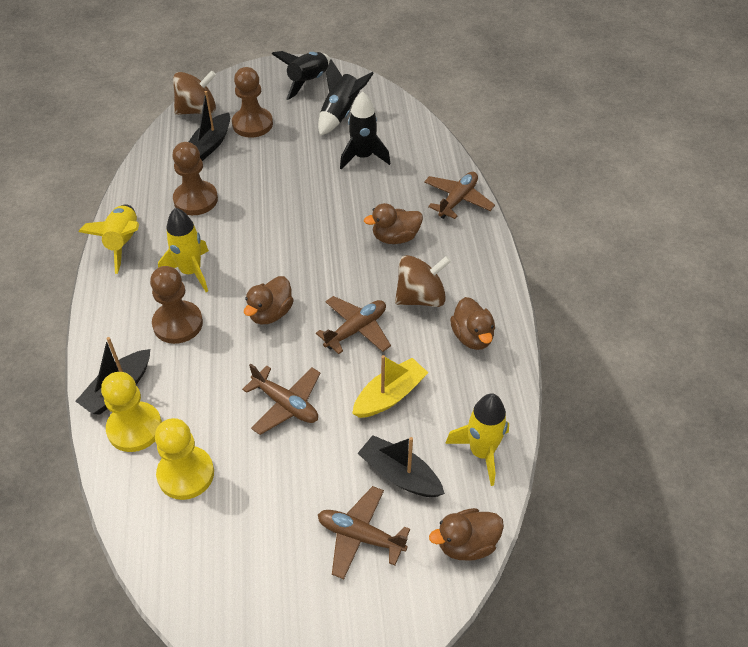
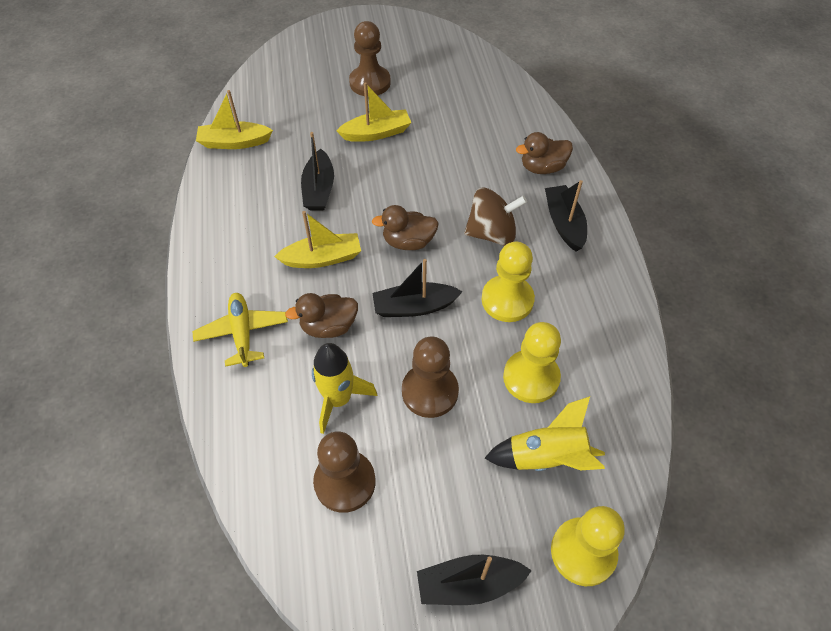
black boat: [76,337,150,415] [189,91,230,161] [358,435,445,497] = 3 -> [301,132,334,211] [372,259,463,317] [417,555,532,605] [545,180,587,252] = 4
black rocket: [272,51,330,100] [318,59,374,136] [340,91,390,170] = 3 -> none = 0
brown duck: [244,276,294,324] [364,203,423,244] [429,508,504,561] [450,297,495,350] = 4 -> [285,293,358,338] [372,205,439,250] [516,132,573,174] = 3
brown plane: [242,364,321,435] [316,296,391,354] [318,486,410,579] [424,172,495,219] = 4 -> none = 0
brown spinning top: [173,71,216,115] [395,255,451,307] = 2 -> [464,188,527,246] = 1
yellow boat: [352,355,428,418] = 1 -> [196,90,273,149] [274,211,361,268] [336,82,411,142] = 3
yellow pawn: [101,372,162,452] [155,418,214,500] = 2 -> [482,242,535,322] [503,322,561,403] [551,506,625,586] = 3
yellow plane: none = 0 -> [192,293,288,367] = 1
yellow rocket: [79,204,139,274] [158,208,209,292] [445,393,509,486] = 3 -> [312,343,377,434] [485,396,605,471] = 2

